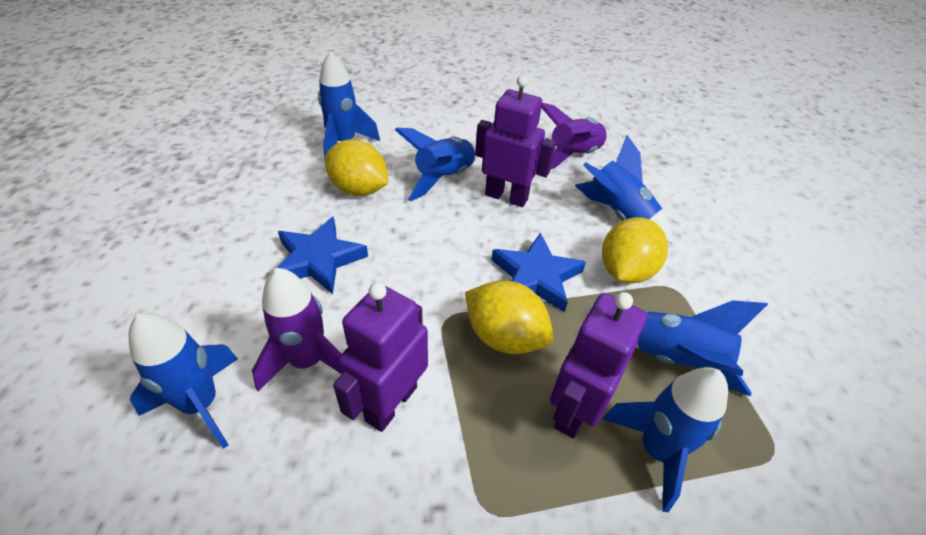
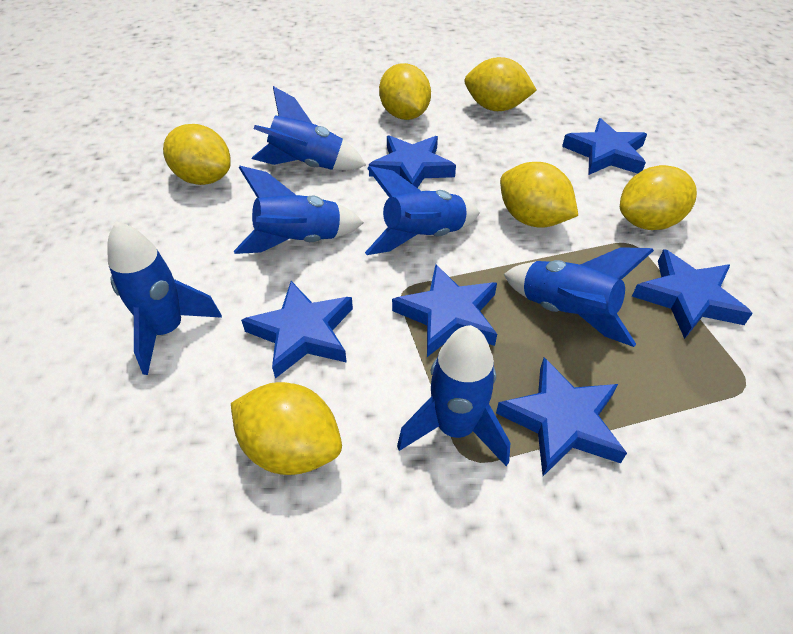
blue star: [277,216,368,294] [492,232,586,312] = 2 -> [241,281,353,379] [369,135,456,188] [392,264,497,357] [496,357,627,476] [562,118,647,175] [632,249,753,339] = 6
purple robot: [333,282,428,432] [475,75,556,207] [550,292,647,439] = 3 -> none = 0
purple rocket: [252,268,342,391] [541,103,609,169] = 2 -> none = 0
yellow lemon: [325,139,388,196] [465,280,553,354] [602,217,668,284] = 3 -> [163,124,231,185] [231,382,342,475] [379,63,431,120] [464,57,537,111] [500,162,578,228] [620,165,697,230] = 6

